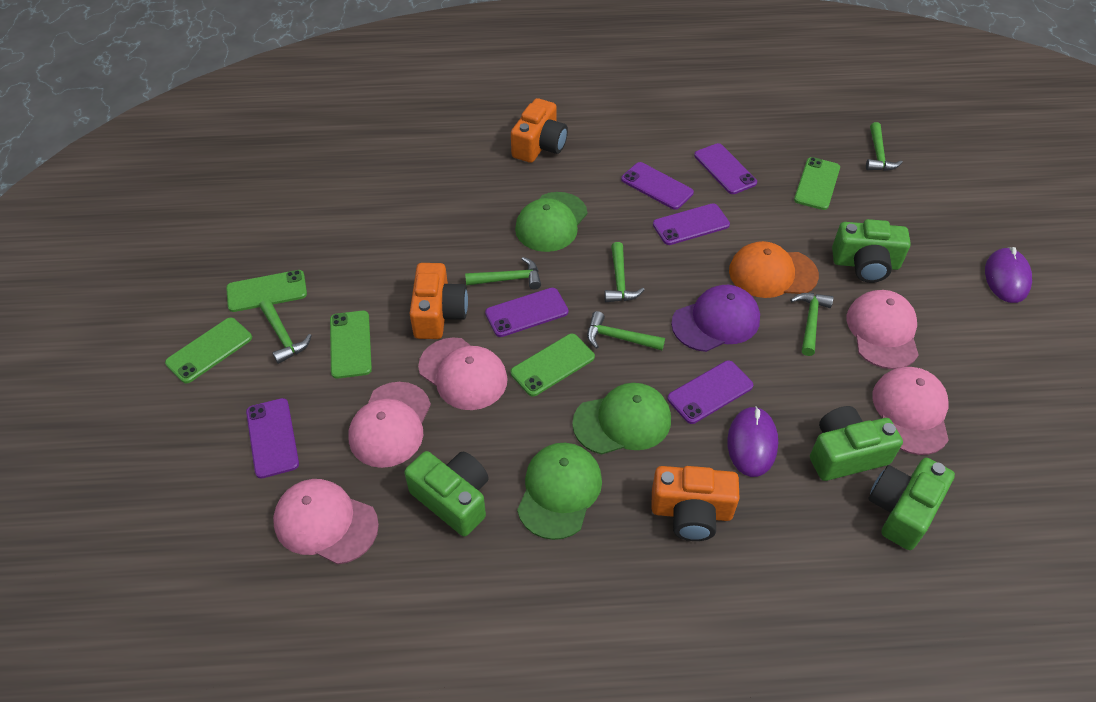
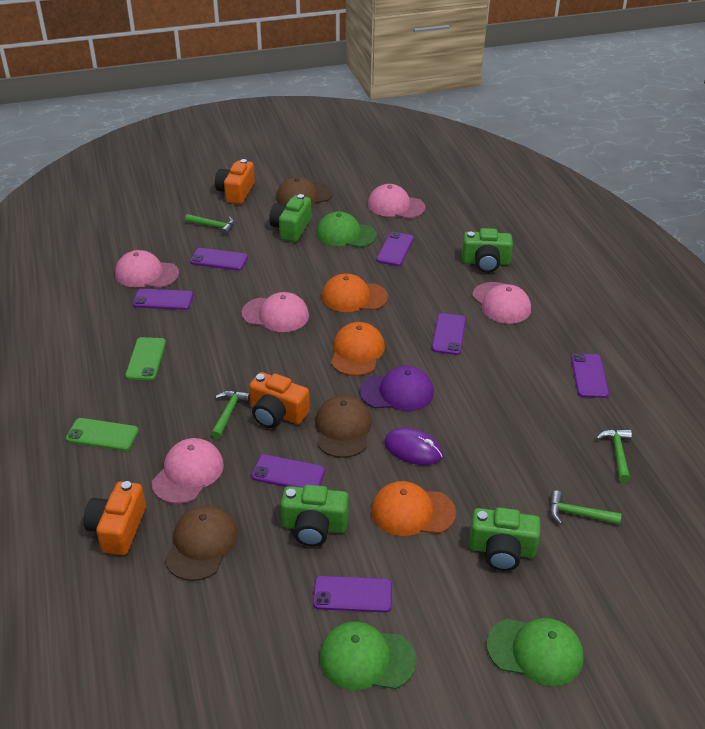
brown cap: none = 0 -> [165,505,238,581] [276,177,333,206] [315,395,372,458] = 3
green hammer: [259,299,312,364] [465,257,541,289] [587,311,665,350] [604,242,645,302] [790,293,834,356] [866,122,903,171] = 6 -> [185,214,234,236] [211,391,250,439] [550,491,621,525] [597,429,632,482] = 4
green phone: [165,317,252,383] [226,270,307,312] [330,311,372,379] [511,334,595,396] [794,157,840,210] = 5 -> [66,418,139,451] [125,337,166,380] = 2
orange cap: [729,241,819,298] = 1 -> [322,274,388,312] [331,322,385,376] [371,481,456,536] = 3
purple mouse: [727,406,778,477] [985,247,1032,303] = 2 -> [384,428,443,465] = 1
purple phone: [246,398,299,478] [485,288,568,337] [621,162,694,210] [653,204,730,245] [667,361,753,424] [694,143,757,194] = 6 -> [133,289,193,310] [190,248,248,270] [251,454,325,487] [313,576,392,612] [376,232,414,266] [432,313,466,355] [571,353,609,398] = 7

